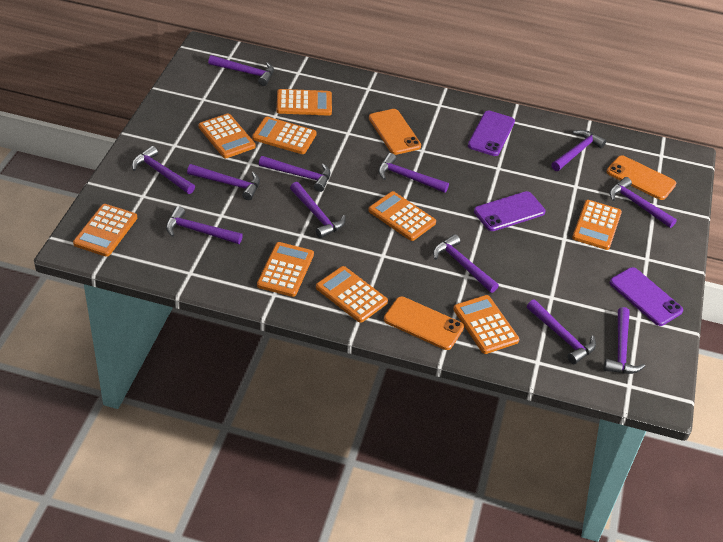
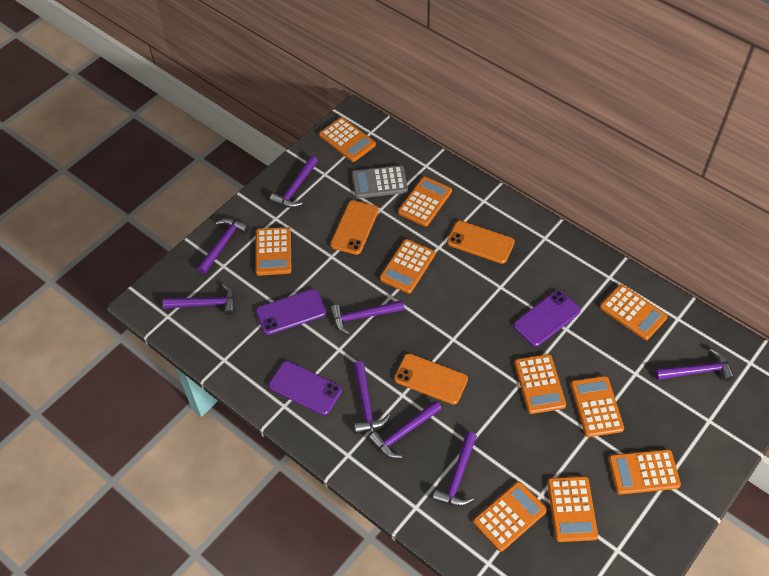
grey calculator: none = 0 -> [352,165,408,199] = 1
orange calculator: [73,204,137,257] [199,114,256,158] [252,117,317,154] [257,242,314,297] [277,89,332,116] [316,266,388,323] [368,191,436,241] [453,295,519,354] [572,200,622,250] = 9 -> [255,227,292,276] [319,117,376,162] [380,239,435,294] [398,176,452,227] [473,482,547,552] [514,354,566,414] [547,476,598,542] [570,376,624,437] [600,284,668,340] [608,449,681,495] = 10
purple hammer: [132,146,195,194] [166,206,243,244] [187,164,260,200] [208,55,274,86] [259,156,330,192] [290,182,346,238] [378,153,449,193] [433,234,499,293] [527,299,596,364] [551,130,606,171] [604,307,645,374] [610,177,677,228] = 12 -> [163,284,235,315] [197,218,250,274] [270,156,318,208] [330,300,405,335] [353,361,390,434] [369,401,442,458] [433,432,477,507] [655,349,735,381] = 8

